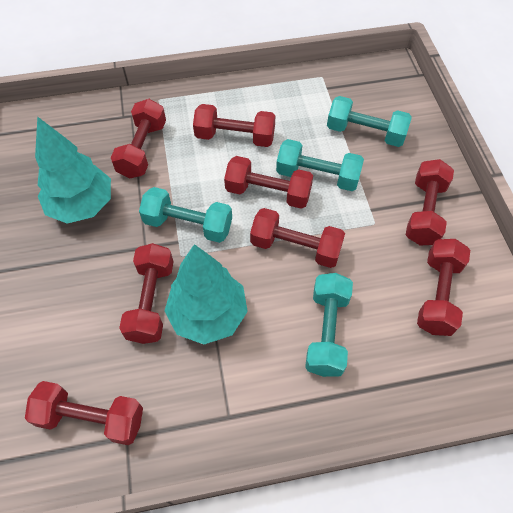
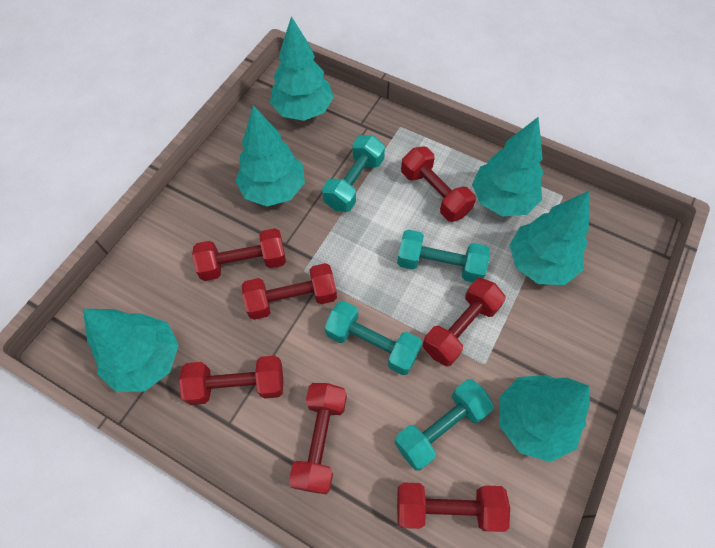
red dumbbell: [25,381,143,445] [111,99,166,178] [119,243,174,344] [193,104,276,147] [224,156,313,209] [250,208,345,268] [406,159,454,245] [417,239,470,336] = 8 -> [179,356,283,405] [192,228,286,281] [242,263,337,320] [289,383,347,494] [397,482,510,532] [401,146,476,222] [423,278,506,367] = 7
turquoise tree: [35,116,111,224] [165,244,248,344] = 2 -> [83,309,179,392] [235,105,305,206] [270,16,334,121] [472,117,543,216] [500,375,590,462] [510,191,589,285] = 6

